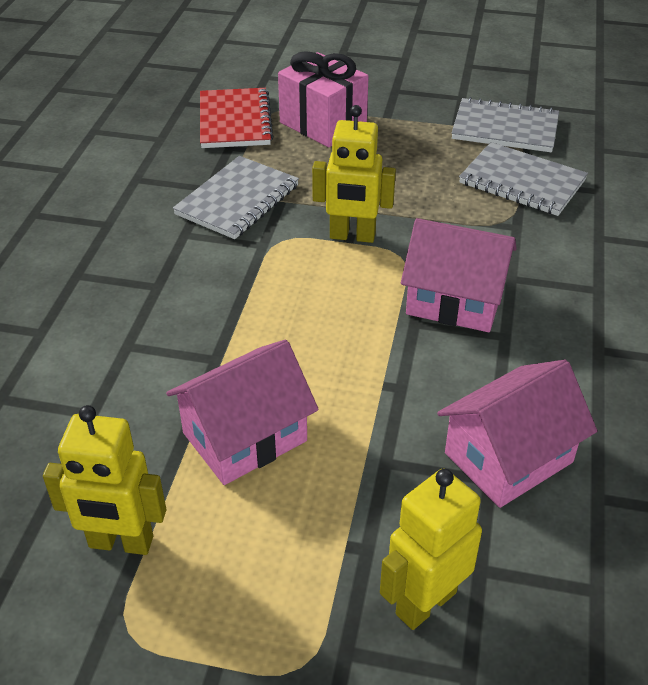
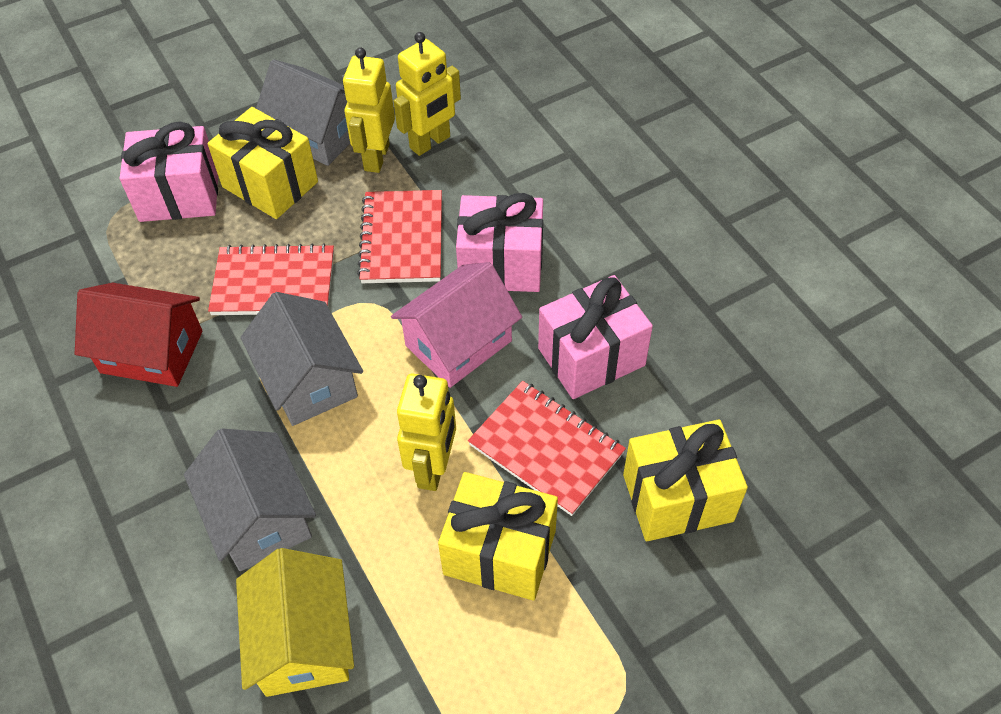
grey house: none = 0 -> [184,428,316,571] [241,292,363,426] [256,59,350,166] = 3
grey notebook: [173,156,299,239] [452,97,559,152] [459,142,588,216] = 3 -> none = 0
pink gift: [278,51,369,147] = 1 -> [120,122,218,222] [456,193,543,292] [538,275,653,399] = 3
pink house: [166,339,319,485] [401,218,517,332] [437,360,597,508] = 3 -> [391,262,522,388] = 1
red house: none = 0 -> [75,283,203,387] = 1
red notebook: [200,88,274,148] = 1 -> [208,243,334,315] [357,190,442,283] [468,381,626,516] = 3
yellow gift: none = 0 -> [207,107,318,219] [438,472,558,601] [623,419,748,541] = 3
yellow house: none = 0 -> [236,548,354,697] = 1

